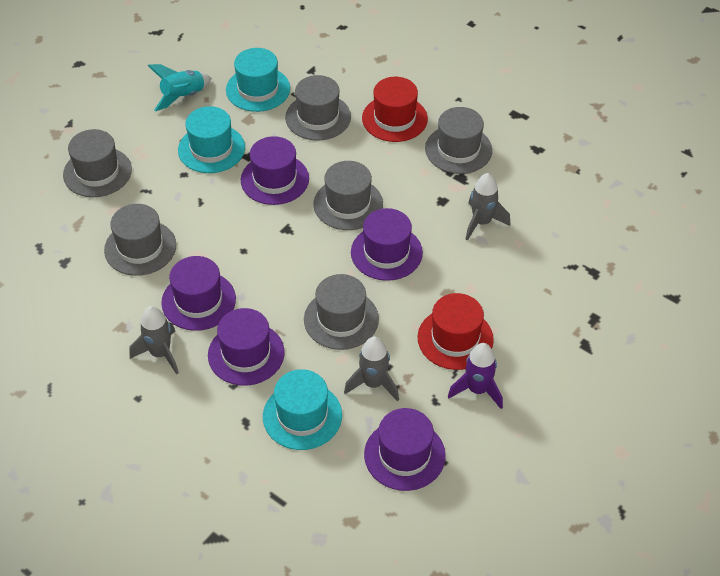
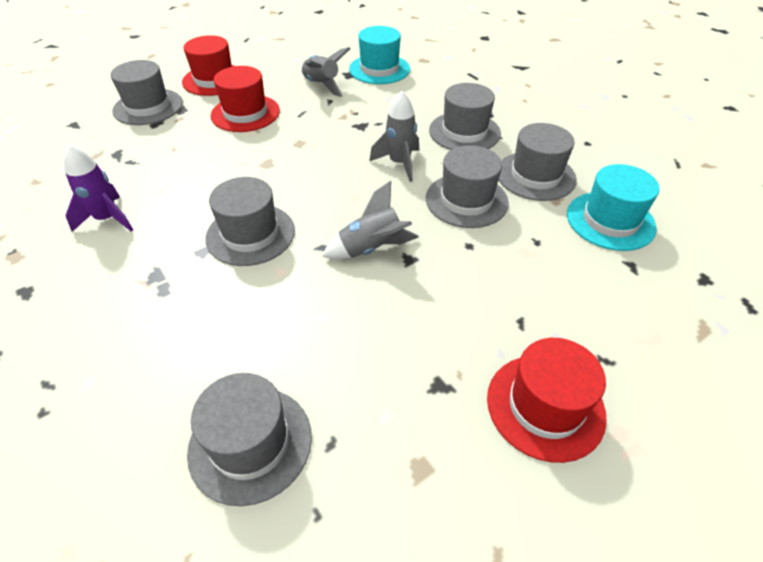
purple hat: [161,256,236,331] [208,308,285,386] [241,136,309,205] [351,208,423,281] [364,408,446,491] = 5 -> none = 0
red hat: [362,77,428,142] [418,293,494,370] = 2 -> [182,35,234,96] [210,66,280,132] [487,338,607,463] = 3
turquoise hat: [178,106,245,173] [226,48,290,112] [263,369,342,450] = 3 -> [349,26,410,84] [567,164,660,251] = 2
turquoise rocket: [148,64,211,111] = 1 -> none = 0

